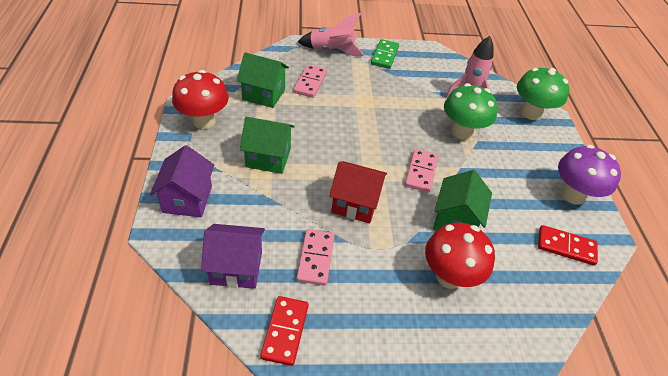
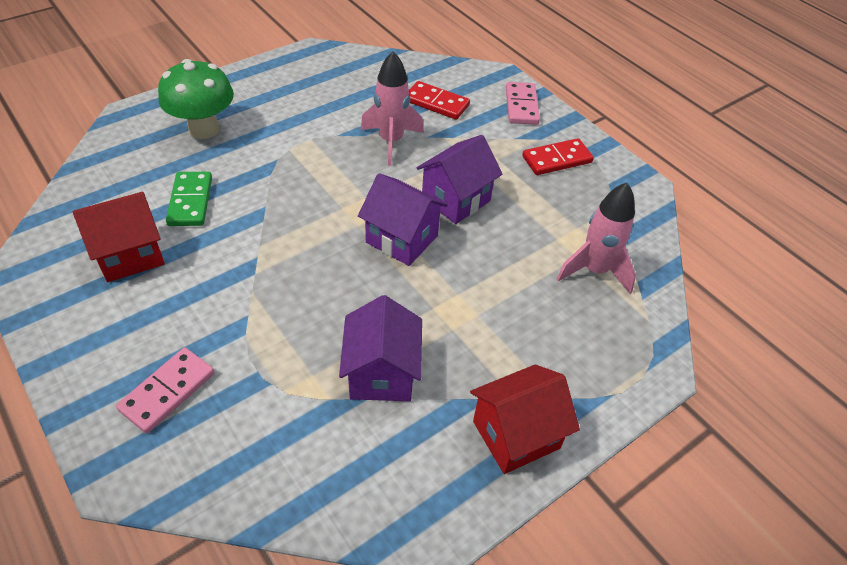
green house: [237,52,289,108] [240,117,295,174] [433,170,492,231] = 3 -> none = 0
green mushroom: [444,83,498,140] [517,68,569,120] = 2 -> [158,59,234,139] = 1
pink domino: [293,64,327,98] [297,229,335,286] [405,149,438,192] = 3 -> [116,348,214,433] [506,82,540,125] = 2
purple house: [150,145,214,217] [201,224,265,289] = 2 -> [339,295,422,401] [358,173,447,266] [416,135,502,224] = 3
purple mushroom: [558,145,621,205] = 1 -> none = 0
red house: [329,161,387,224] = 1 -> [73,192,165,282] [470,364,580,474] = 2
red mushroom: [172,70,229,129] [425,223,495,289] = 2 -> none = 0

